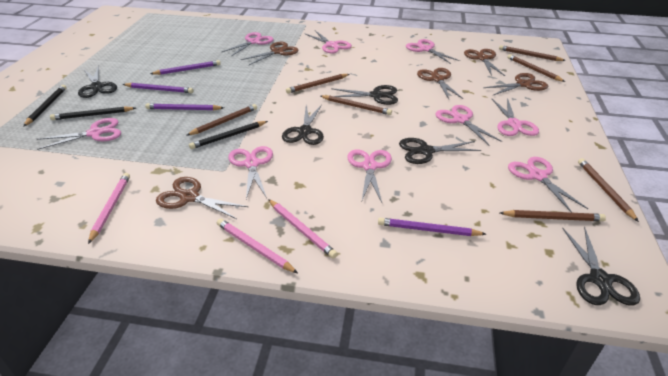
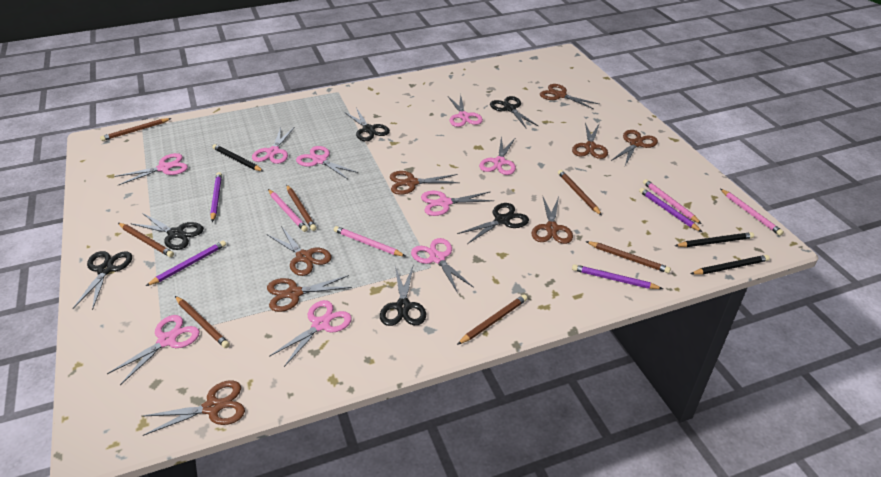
black scissors: [78,65,117,98] [282,105,324,145] [331,85,398,105] [399,138,482,164] [562,227,640,306] = 5 -> [73,251,132,310] [130,213,204,250] [344,108,390,141] [380,266,426,326] [457,203,529,244] [490,96,538,129] = 6
brown scissors: [156,177,248,219] [240,42,298,65] [417,68,463,99] [464,49,505,76] [483,73,548,96] = 5 -> [142,380,245,436] [267,275,352,312] [268,226,331,276] [390,171,460,195] [532,197,573,244] [540,84,599,109] [572,122,608,159] [611,130,658,166] = 8
pink pencil: [88,173,130,244] [217,218,298,273] [268,199,338,259] = 3 -> [268,189,308,232] [334,226,405,256] [643,179,701,224] [720,189,784,236] = 4

